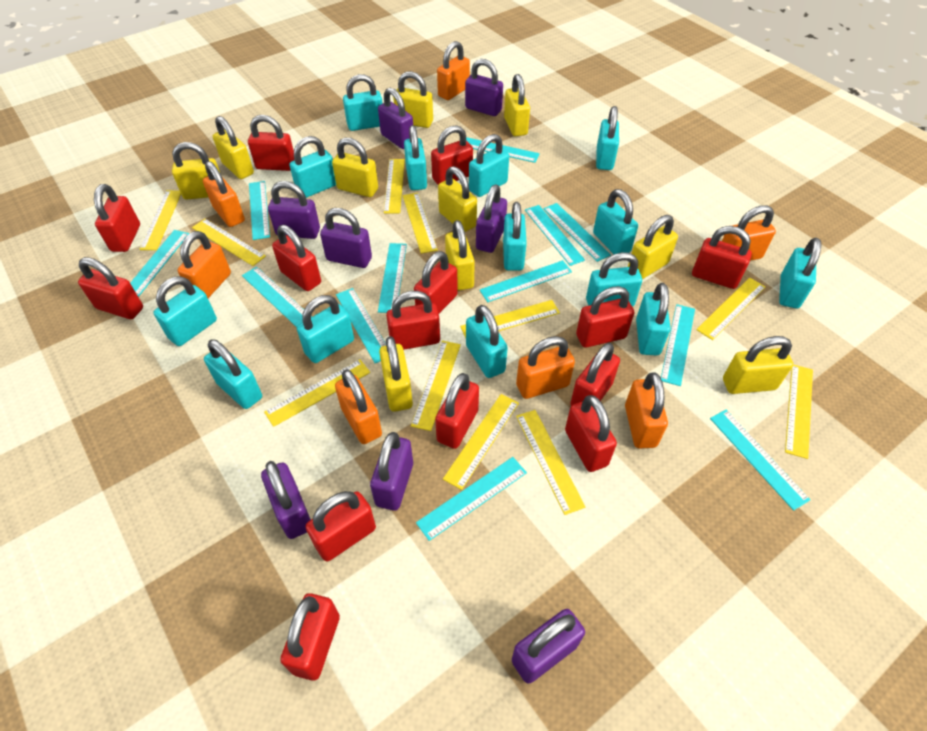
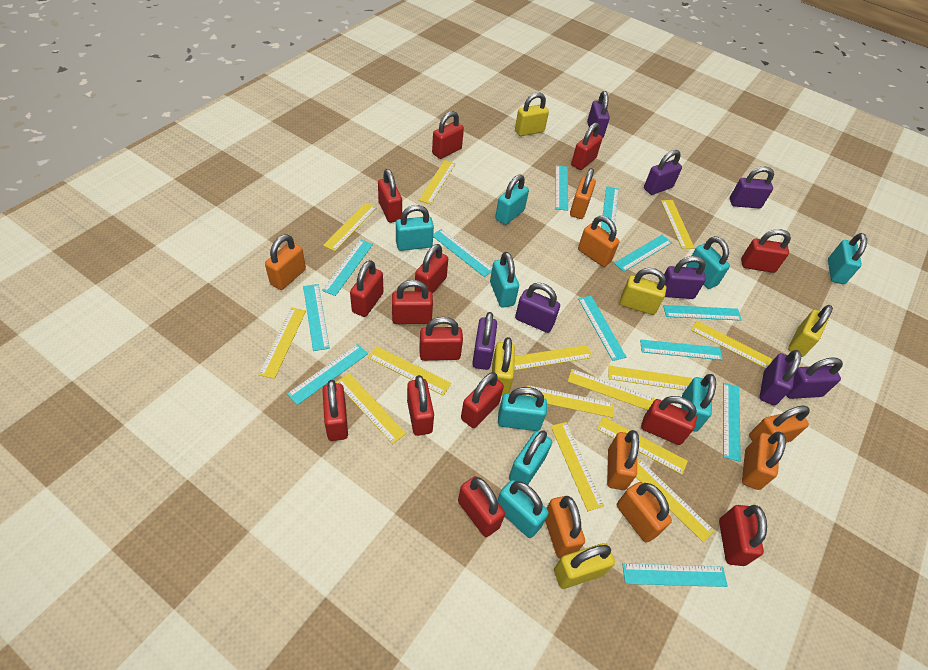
orange padlock: [177,231,231,298] [203,161,245,227] [335,369,382,444] [437,41,470,100] [516,336,575,399] [625,372,668,448] [722,205,776,261] = 7 -> [265,234,306,290] [545,496,585,558] [570,168,596,219] [578,216,619,267] [607,430,639,490] [617,482,672,543] [742,432,786,490] [749,405,810,443] = 8
turquoise padlock: [153,276,217,346] [204,339,262,409] [289,136,336,198] [297,295,354,363] [343,74,383,131] [404,125,427,190] [466,305,508,378] [469,134,509,197] [503,202,527,271] [586,252,642,307] [593,189,638,254] [596,106,619,170] [636,283,671,356] [779,238,822,308] = 14 -> [396,205,434,251] [490,252,519,308] [495,174,529,225] [497,480,549,538] [498,387,547,431] [509,430,552,485] [681,374,716,431] [686,236,730,289] [828,233,867,284] = 9
yellow padlock: [172,142,220,199] [213,116,254,179] [332,138,378,197] [379,336,413,412] [393,71,433,128] [438,166,477,232] [445,220,475,290] [504,74,530,136] [628,215,678,279] [723,336,793,394] = 10 -> [492,337,515,395] [515,93,549,136] [554,543,615,589] [620,268,666,315] [788,305,833,357] = 5
yellow ruler: [140,190,181,250] [192,219,266,266] [264,360,370,427] [384,159,405,213] [403,193,438,254] [411,341,461,431] [443,394,519,490] [460,300,560,338] [516,410,585,515] [696,278,765,340] [785,364,813,459] = 11 -> [259,307,306,379] [323,202,377,251] [336,373,406,444] [368,346,451,396] [419,160,456,204] [514,345,593,371] [526,385,614,418] [551,422,604,511] [568,369,655,410] [597,417,688,475] [608,366,692,390] [636,459,714,542] [661,200,694,249] [691,321,772,369] = 14

